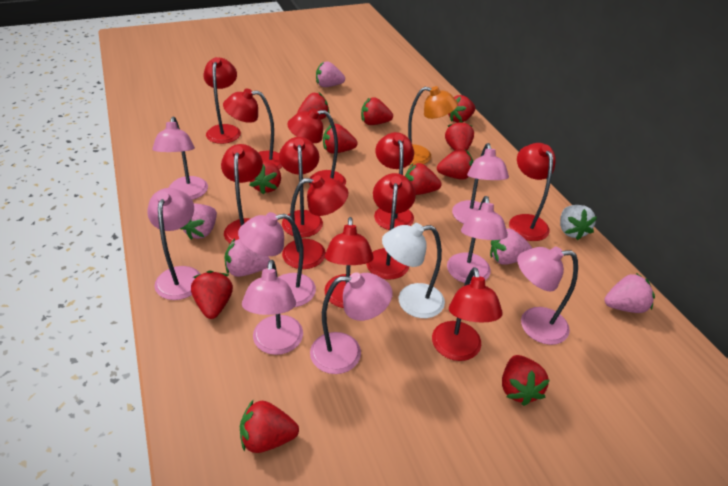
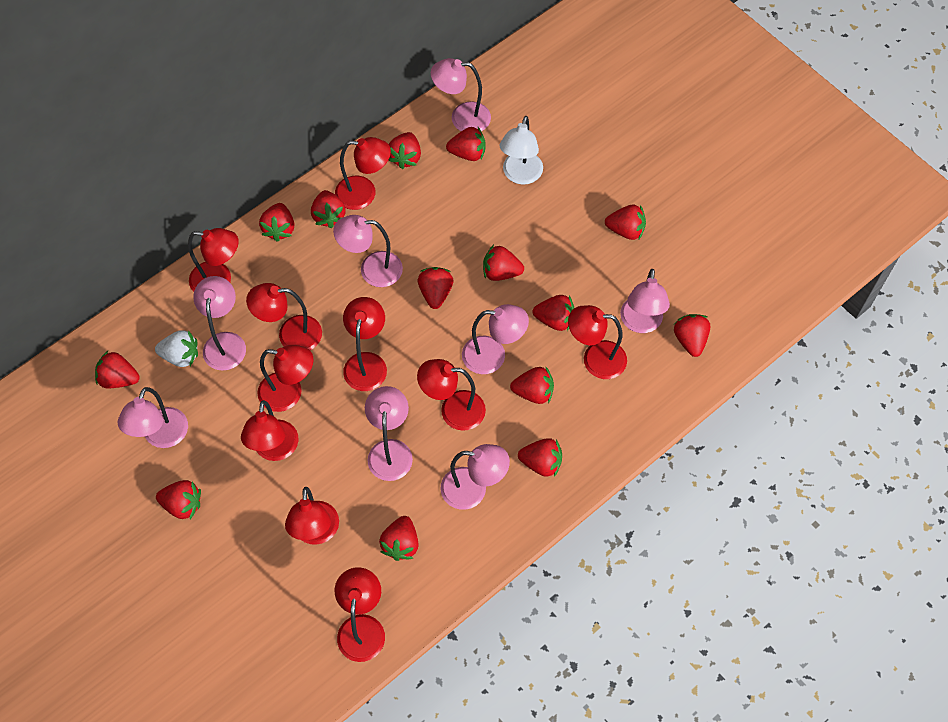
orange lamp: [408,86,458,165] = 1 -> none = 0
pink strawberry: [180,204,217,240] [225,239,270,277] [316,62,345,87] [490,228,532,265] [604,273,655,313] = 5 -> none = 0
red lamp: [203,57,241,144] [221,144,263,243] [223,88,283,169] [279,137,323,237] [282,175,348,269] [287,108,346,186] [325,217,374,308] [366,173,416,279] [374,132,414,230] [432,267,503,361] [509,143,556,241] = 11 -> [188,228,239,292] [241,400,298,461] [246,283,322,350] [257,345,313,412] [285,487,339,545] [335,137,391,210] [335,567,385,662] [343,297,387,391] [417,359,486,431] [568,305,627,379] = 10
red strawberry: [191,270,233,319] [240,400,299,453] [249,161,281,194] [297,93,329,120] [323,124,358,154] [361,97,393,125] [405,163,441,195] [437,149,473,180] [445,121,474,151] [448,95,475,123] [502,355,550,406] = 11 -> [95,351,140,388] [156,480,201,519] [259,203,294,242] [311,190,346,228] [379,516,419,561] [389,132,421,169] [418,267,453,309] [446,127,486,161] [483,245,524,281] [510,367,554,404] [518,438,562,477] [533,295,574,331] [605,205,646,240] [674,314,711,357] = 14

